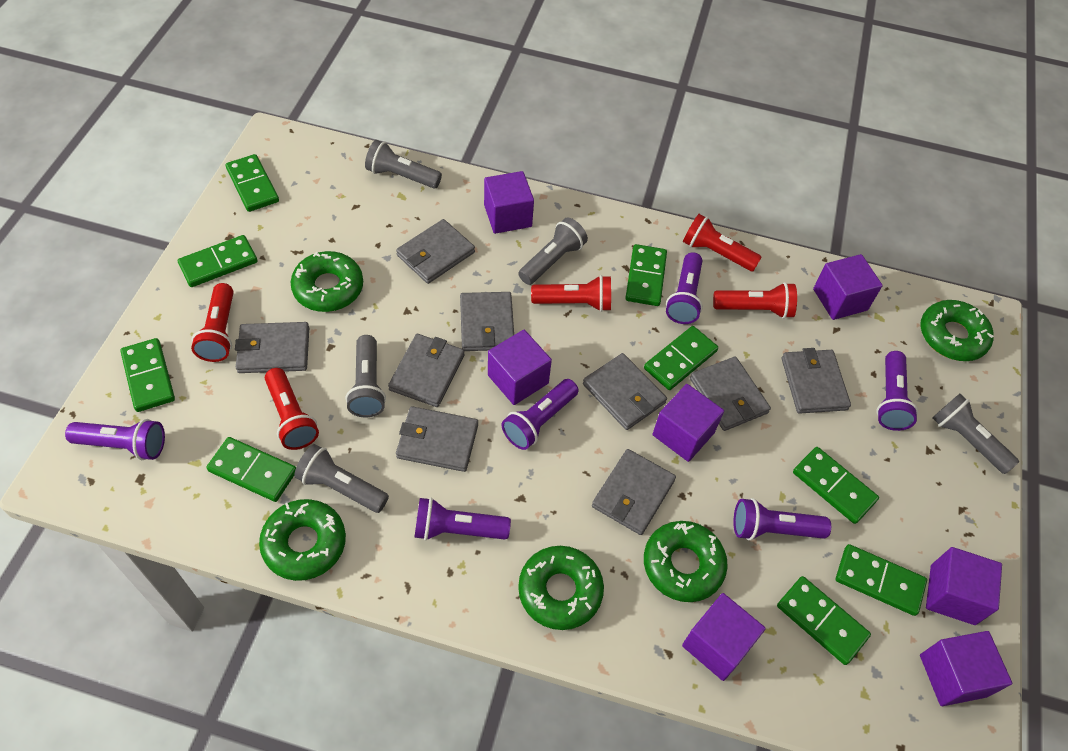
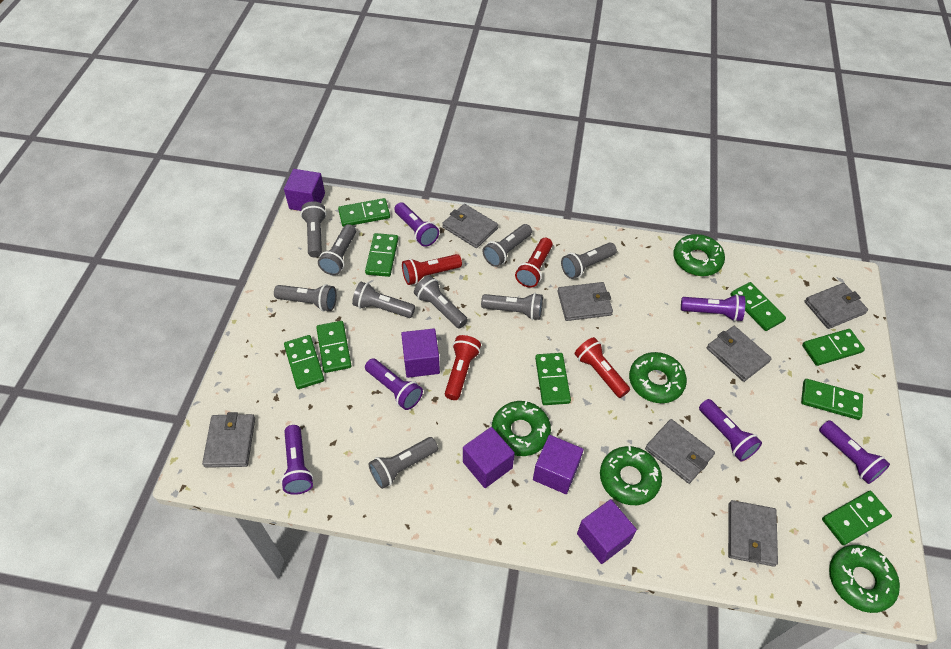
grey flashlight: [294,444,389,513] [346,335,386,417] [365,140,442,188] [518,217,588,285] [933,394,1019,474] = 5 -> [274,284,337,311] [301,201,326,257] [318,224,356,275] [352,282,415,318] [368,437,438,489] [414,276,468,329] [481,293,543,320] [483,224,532,267] [561,242,617,279] = 9
grey wallet: [235,322,309,373] [388,334,464,407] [396,219,475,284] [396,406,478,472] [460,292,514,351] [583,353,667,430] [592,449,676,535] [690,357,771,431] [781,348,851,414] = 9 -> [202,412,255,468] [442,204,498,248] [558,282,613,321] [645,419,715,484] [707,326,772,382] [728,500,778,567] [804,283,868,329] = 7
purple cube: [484,171,534,234] [488,330,552,405] [652,384,724,462] [682,593,766,681] [813,254,883,320] [920,631,1012,706] [926,547,1002,625] = 7 -> [284,169,325,211] [401,328,440,378] [463,427,515,488] [533,435,584,494] [577,499,637,564] = 5
red flashlight: [191,283,234,362] [265,368,319,450] [531,275,611,312] [683,214,762,271] [713,282,797,319] = 5 -> [402,254,462,285] [445,335,481,400] [515,238,553,288] [575,337,630,398] = 4

